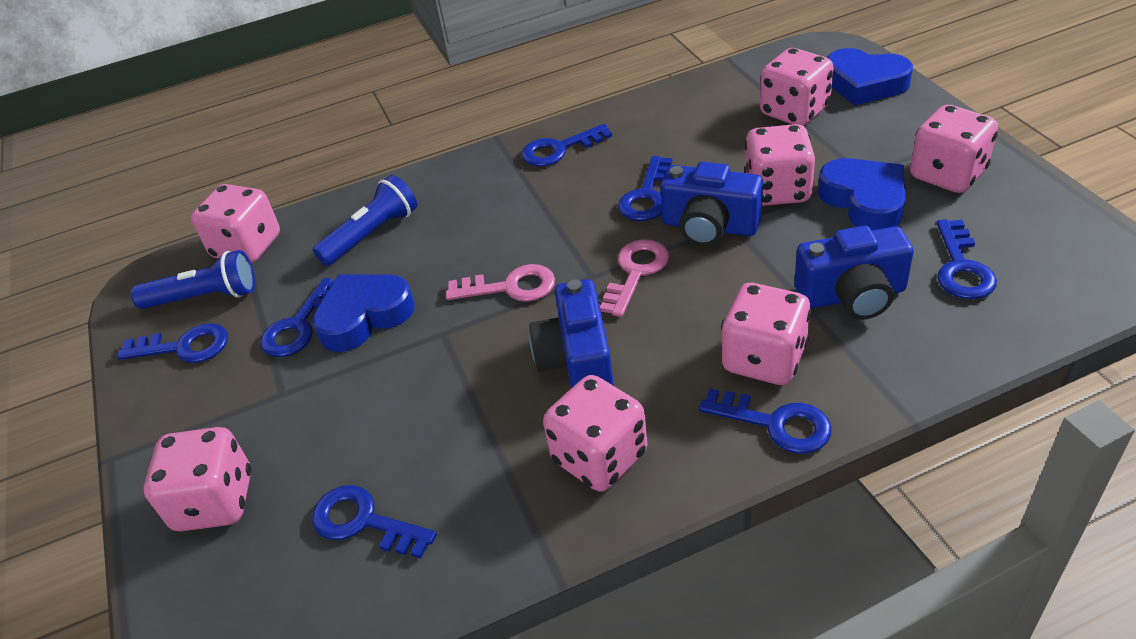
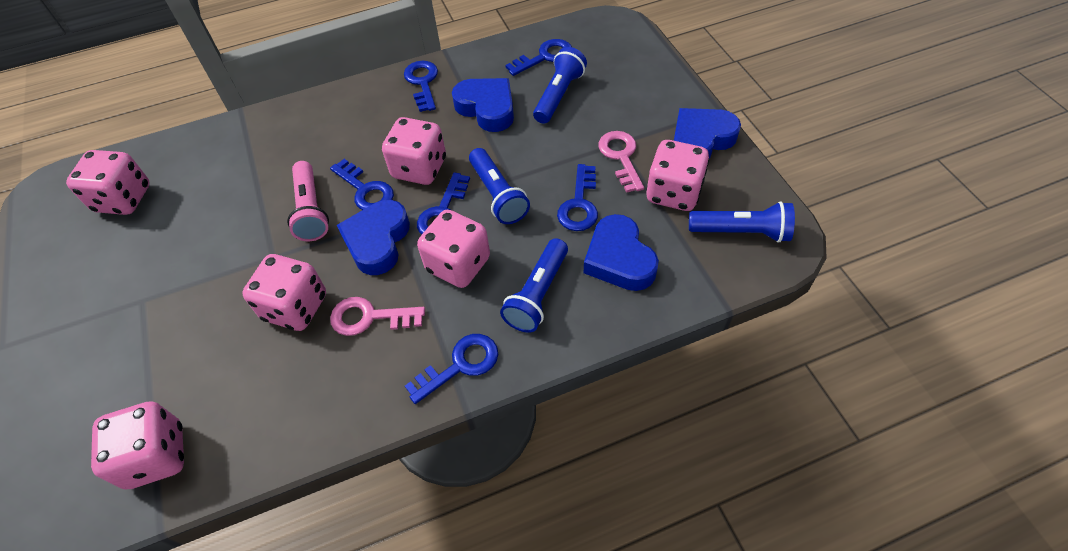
blue camera: [529,279,614,388] [660,162,763,246] [794,226,914,320] = 3 -> none = 0
blue flashlight: [131,250,255,309] [313,175,417,266] = 2 -> [469,148,530,224] [500,238,568,333] [533,47,587,124] [689,201,795,243] = 4
blue heart: [312,274,415,352] [818,158,905,230] [827,48,913,106] = 3 -> [337,200,410,275] [452,78,514,132] [584,214,659,291] [674,108,741,159] = 4
blue key: [117,323,228,363] [260,278,334,357] [312,485,437,558] [522,124,612,167] [618,156,672,221] [699,388,831,454] [937,219,997,299] = 7 -> [330,159,394,210] [404,61,438,112] [405,334,498,404] [417,172,470,234] [505,39,572,76] [557,164,598,231] = 6
pink dice: [144,427,251,532] [191,184,280,263] [543,375,647,492] [721,283,811,385] [744,124,815,206] [760,48,834,126] [910,105,998,193] = 7 -> [66,150,150,215] [91,401,184,489] [242,254,326,331] [382,117,446,185] [417,210,490,288] [646,140,710,211] = 6
pink flashlight: none = 0 -> [287,161,329,241] = 1

